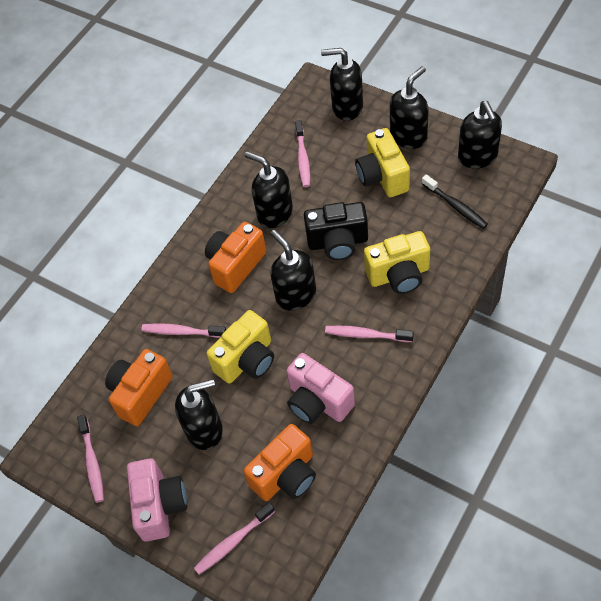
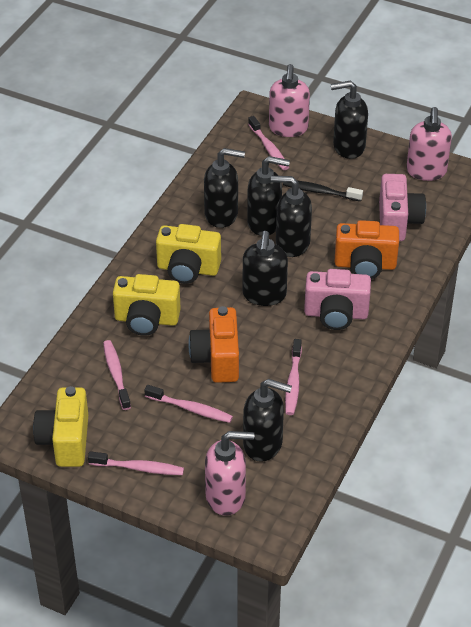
black camera: [304,202,368,260] = 1 -> none = 0
orange camera: [105,349,173,426] [205,222,266,293] [244,424,316,501] = 3 -> [188,306,239,383] [335,220,399,279] = 2
pink soap dispenser: none = 0 -> [205,431,254,516] [269,64,310,137] [406,107,452,181] = 3

